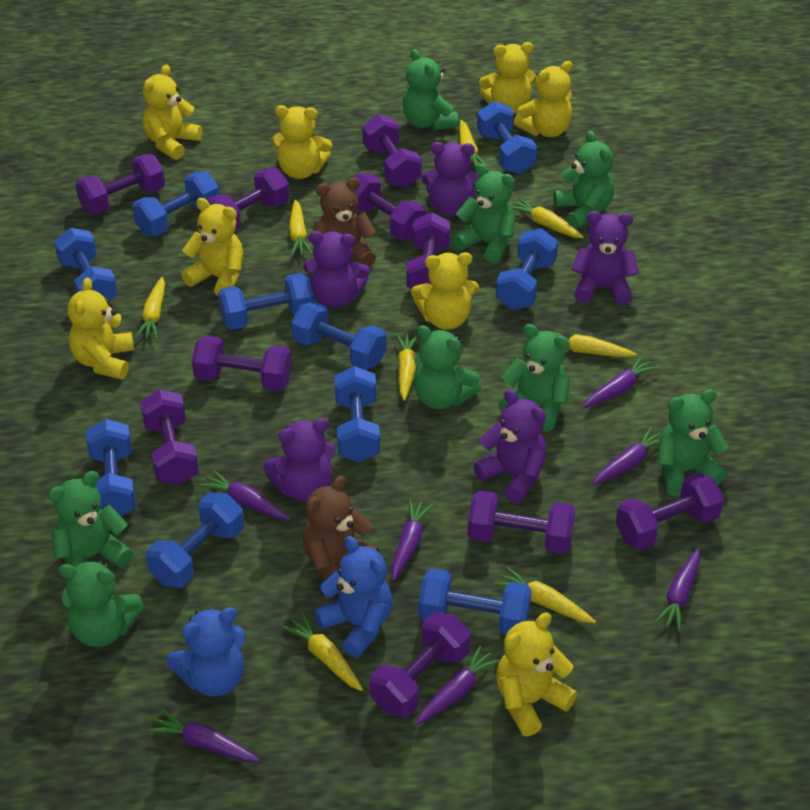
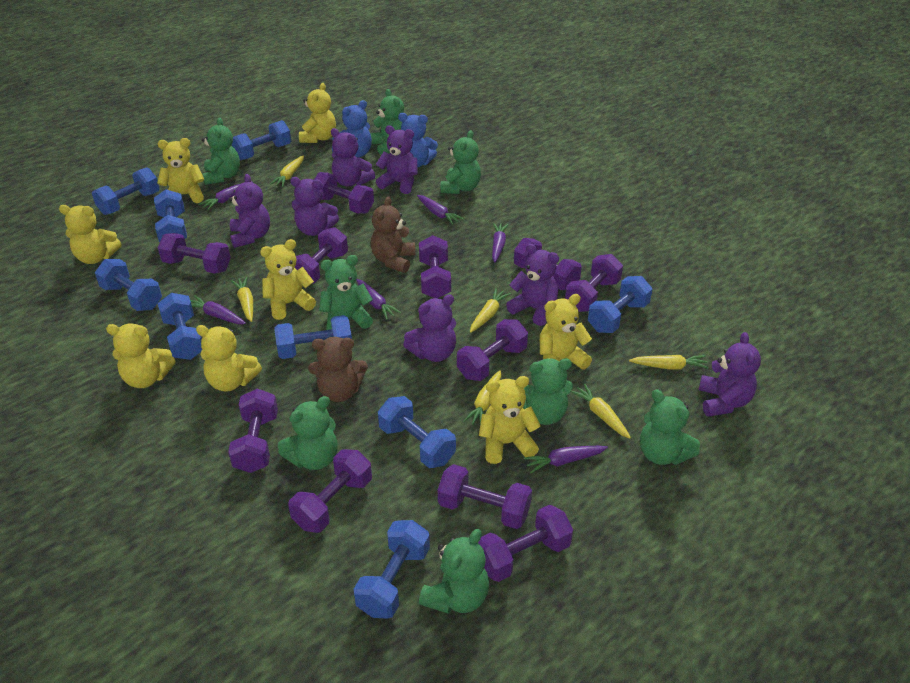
blue dumbbell: [54,228,118,301] [86,419,136,516] [132,171,220,236] [146,493,244,588] [218,273,314,330] [291,301,387,370] [334,366,380,463] [419,568,532,635] [477,101,537,174] [496,228,558,310] = 10 -> [92,167,160,215] [95,259,162,311] [154,189,187,242] [158,293,202,360] [232,120,291,160] [274,315,352,359] [354,520,430,619] [378,396,456,468] [588,276,652,333] = 9
purple carrot: [148,709,260,762] [199,470,290,520] [391,499,433,581] [415,646,501,725] [583,356,659,408] [593,427,661,485] [654,548,700,632] = 7 -> [190,296,246,324] [199,181,253,210] [356,279,401,320] [417,195,464,225] [492,223,509,263] [524,446,608,473] = 6
purple dumbbell: [75,154,165,215] [140,389,199,485] [192,336,292,391] [207,168,290,230] [353,173,426,240] [362,114,422,188] [370,612,470,717] [406,212,450,289] [468,491,575,554] [616,472,724,550] = 10 -> [158,233,231,274] [228,389,278,473] [288,449,372,533] [295,227,348,286] [314,172,374,214] [419,235,451,298] [438,464,532,529] [457,319,528,381] [478,505,573,582] [514,238,582,290] [565,254,623,312] = 11
purple teddy bear: [263,418,336,502] [303,231,370,308] [421,142,480,216] [473,389,547,503] [571,211,639,305] = 5 -> [229,174,270,248] [290,177,339,236] [331,128,375,186] [376,126,418,194] [403,294,456,362] [506,244,559,326] [699,332,761,417] = 7
yellow carrot: [135,277,165,339] [282,613,363,691] [289,200,313,256] [396,333,418,401] [459,120,487,167] [494,566,596,623] [512,198,584,238] [545,330,636,357] = 8 -> [231,277,253,322] [270,155,304,187] [463,370,501,425] [470,288,511,333] [571,384,631,439] [629,355,709,369] = 6

